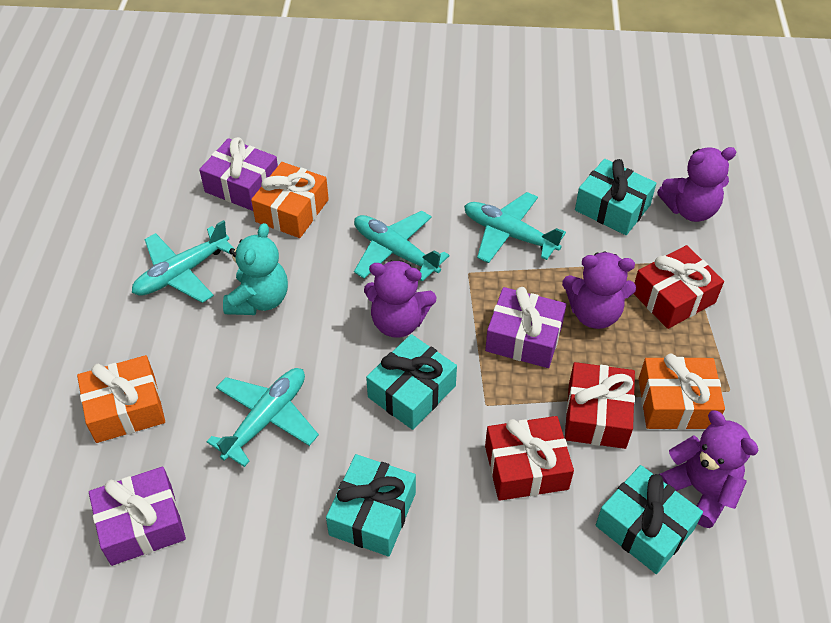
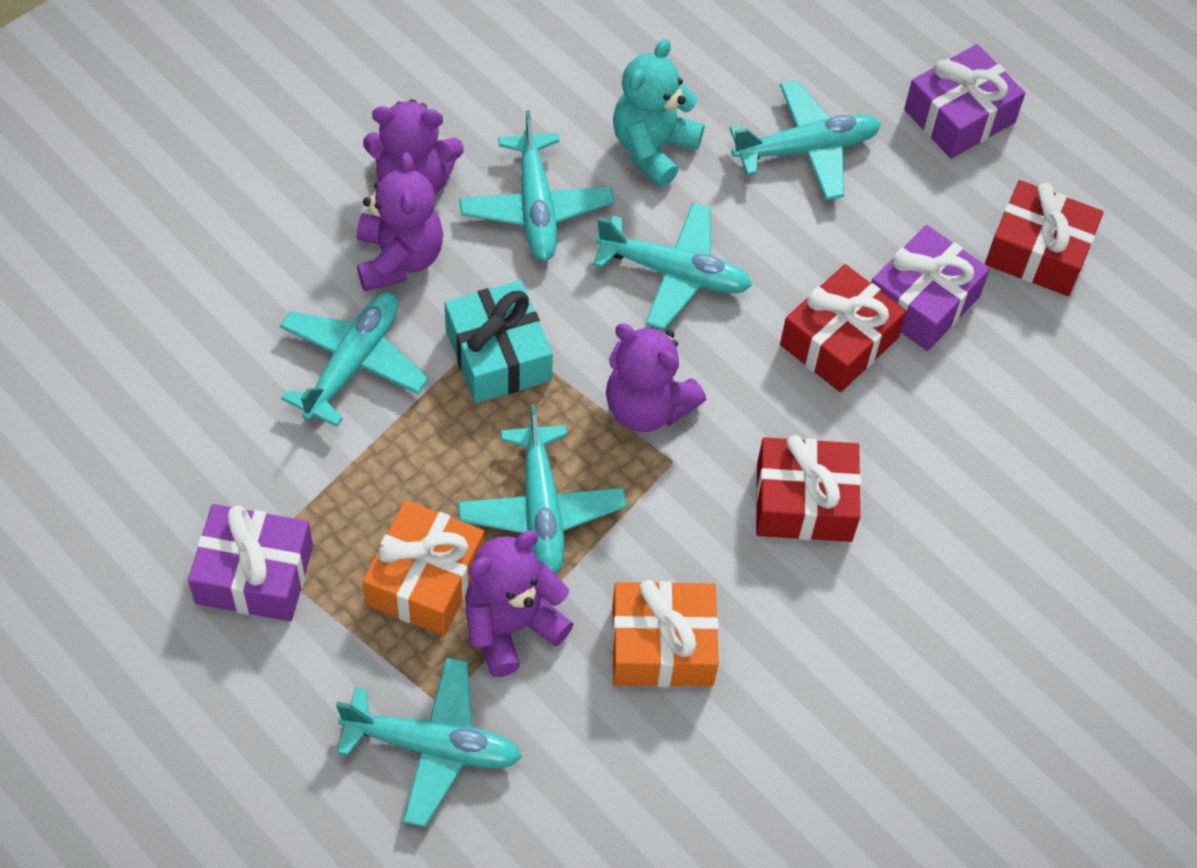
orange gift: [77,355,165,443] [251,162,329,238] [639,354,725,430] = 3 -> [362,500,484,636] [611,580,719,687] = 2
turquoise gift: [326,454,416,557] [366,334,457,430] [575,159,656,235] [596,465,703,574] = 4 -> [445,280,553,403] = 1
turquoise plane: [132,220,235,303] [207,368,319,467] [354,211,449,282] [464,192,566,263] = 4 -> [280,292,428,427] [336,657,522,827] [458,404,626,574] [459,110,614,261] [593,202,752,330] [730,80,881,200] = 6

